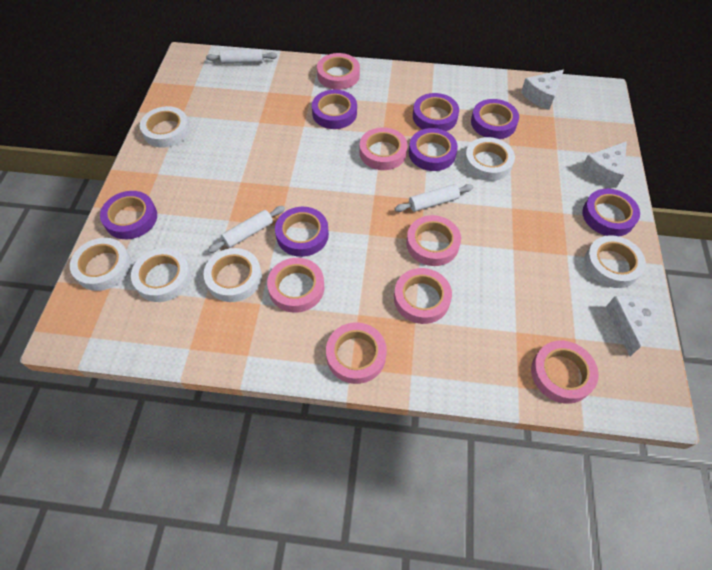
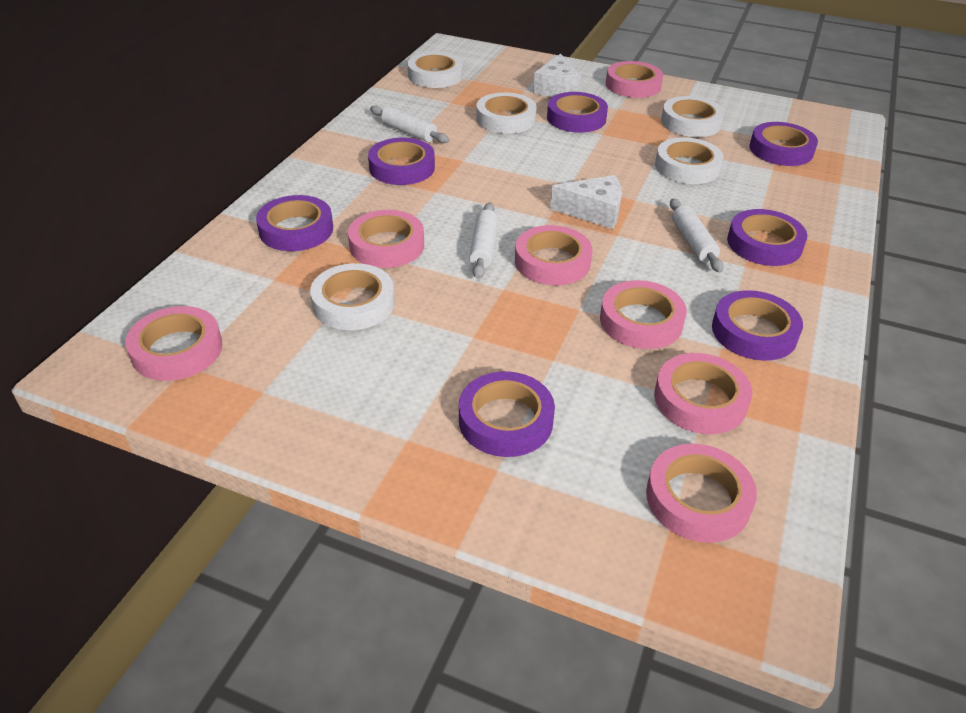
white cheese: [521,70,564,110] [581,141,627,188] [606,295,664,356] = 3 -> [533,54,581,97] [550,175,622,229] = 2
white tape: [70,238,131,291] [131,248,191,302] [140,106,190,148] [204,248,262,302] [464,137,515,181] [584,235,646,288] = 6 -> [310,263,395,330] [407,52,463,88] [476,92,537,134] [655,137,724,184] [661,96,724,137] = 5

